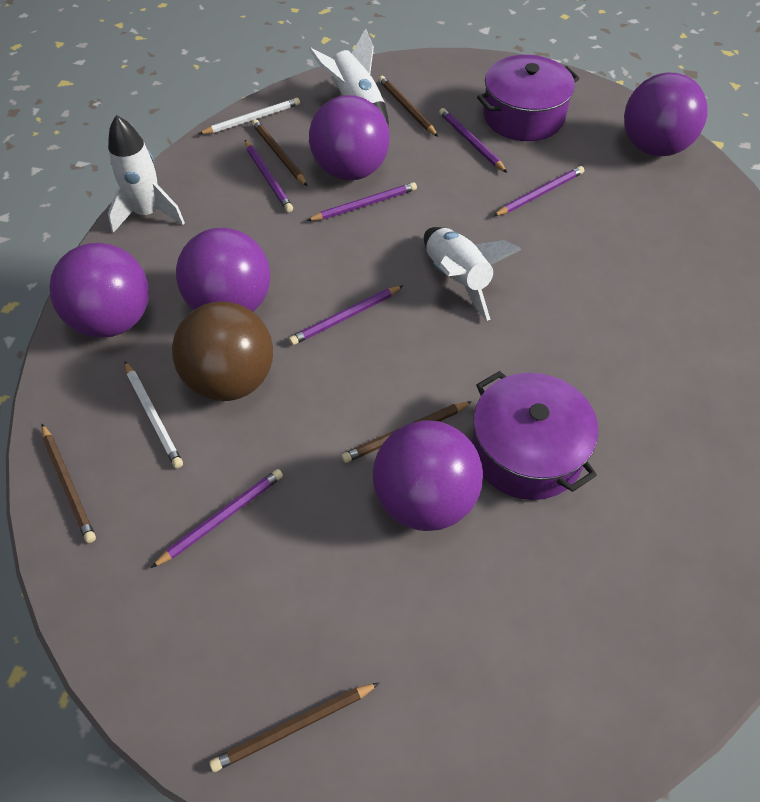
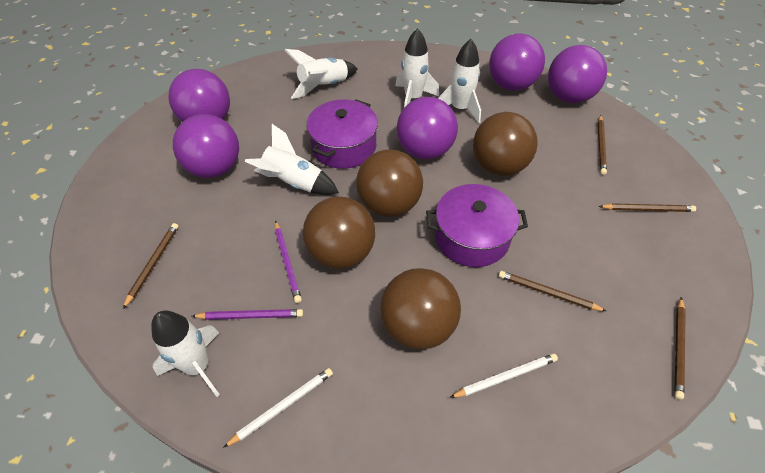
brown ball: [172,301,273,401] = 1 -> [303,197,375,269] [356,150,423,217] [380,268,461,350] [473,112,538,176] = 4
purple pencil: [151,469,283,568] [245,140,293,212] [289,285,404,345] [306,182,417,221] [439,108,507,173] [493,166,584,216] = 6 -> [192,309,303,320] [275,221,302,303] = 2
white rocket: [108,115,185,233] [309,28,389,126] [424,227,521,321] = 3 -> [151,311,220,397] [244,124,339,195] [285,49,358,99] [396,28,439,108] [438,39,481,123] = 5

